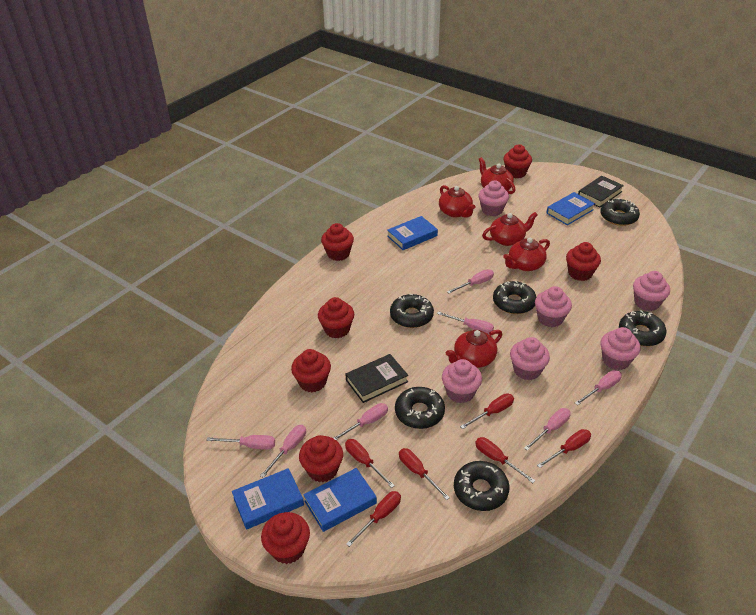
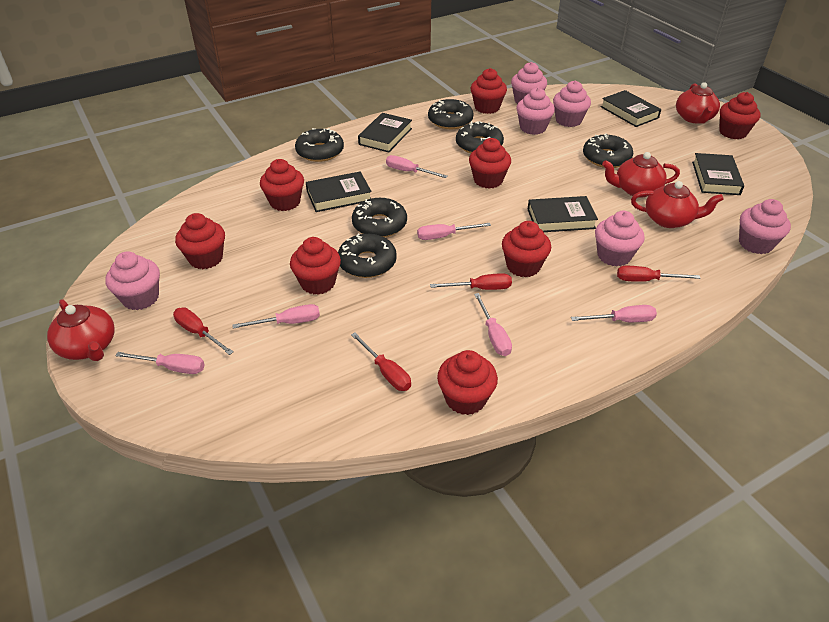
black book: [345,354,408,403] [578,176,624,208] = 2 -> [306,171,372,212] [358,113,412,153] [528,196,598,232] [601,90,661,127] [692,153,744,195] = 5
blue book: [232,468,304,530] [303,468,377,532] [387,216,438,250] [547,192,595,225] = 4 -> none = 0
pink screwdriver: [206,435,275,450] [260,425,306,478] [333,403,388,440] [437,312,494,334] [447,269,494,293] [524,408,571,451] [575,370,622,405] = 7 -> [115,352,205,374] [232,304,320,329] [386,155,447,178] [417,223,491,240] [474,293,512,356] [571,305,657,322] = 6
red cupcake: [261,512,310,564] [291,349,331,392] [299,435,343,482] [318,297,354,338] [321,223,354,261] [503,144,532,178] [566,242,601,281] = 7 -> [175,213,225,269] [260,159,304,211] [290,237,341,295] [437,350,498,415] [469,138,511,189] [471,68,507,114] [502,221,551,277] [719,92,761,139] = 8
red screwdriver: [345,439,395,488] [346,491,401,547] [399,448,450,500] [460,393,514,429] [475,437,536,483] [537,429,591,468] = 6 -> [173,308,234,355] [351,332,411,391] [430,273,512,290] [617,266,701,282] = 4
red teapot: [439,185,475,217] [446,330,502,368] [479,157,515,194] [482,212,538,246] [503,237,550,271] = 5 -> [47,299,115,361] [602,152,680,198] [631,181,724,228] [676,82,720,124] = 4

